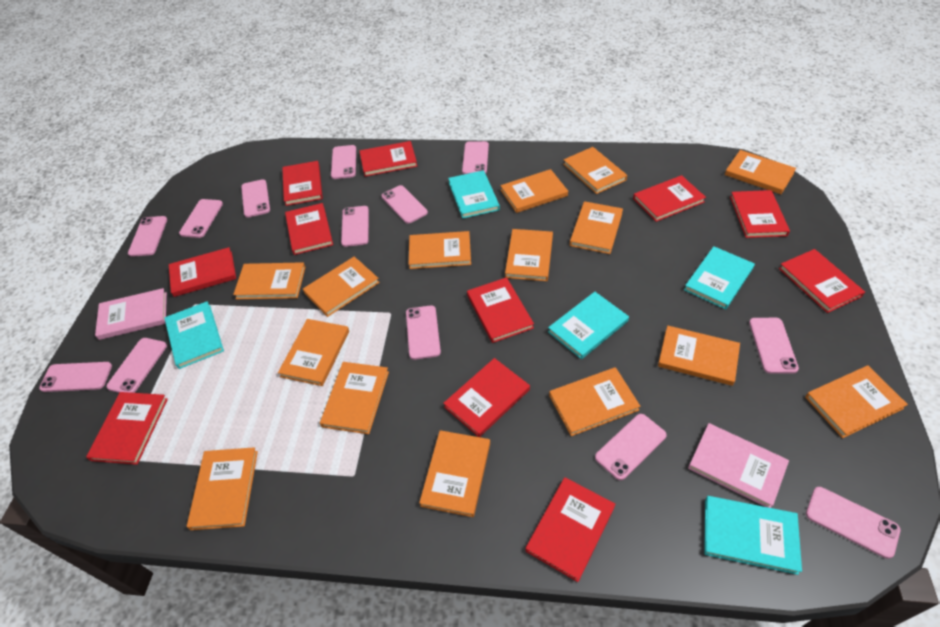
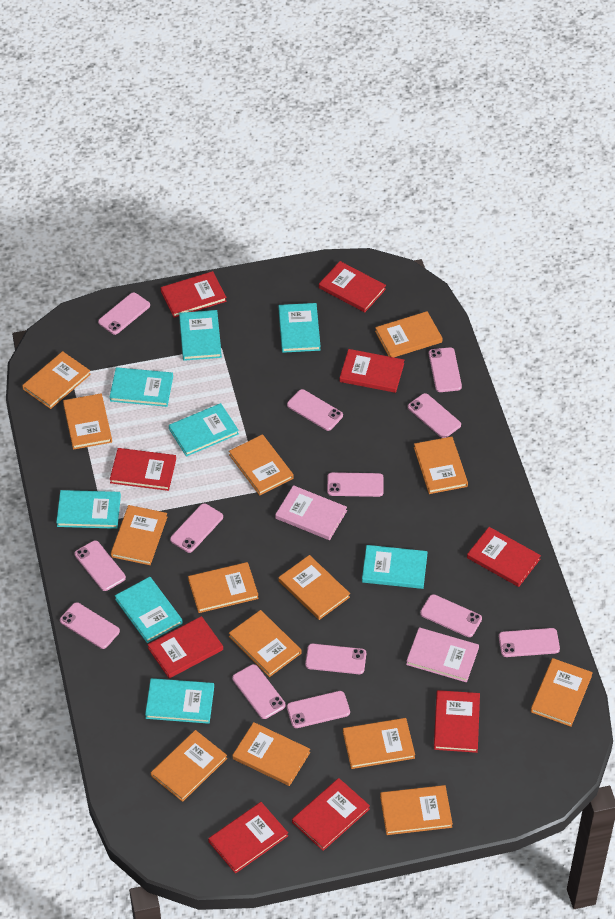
orange book: [187,447,258,530] [233,262,305,299] [278,319,349,386] [303,256,380,317] [320,362,389,434] [409,231,471,269] [419,430,490,517] [500,169,568,213] [505,229,553,281] [549,367,640,436] [563,147,627,194] [570,201,623,254] [658,326,740,386] [725,150,796,194] [805,366,908,438] = 15 -> [22,351,91,409] [63,394,112,450] [111,505,167,565] [151,730,227,802] [188,562,259,613] [229,434,294,496] [229,610,301,677] [232,722,310,786] [279,555,350,620] [343,718,415,769] [375,311,443,357] [380,785,453,835] [414,437,468,494] [531,658,593,727] = 14
red book: [86,392,168,465] [169,247,236,297] [282,161,323,206] [285,203,333,255] [359,141,417,177] [443,358,530,437] [467,277,534,343] [525,477,616,582] [633,175,706,222] [730,190,790,238] [779,249,865,313] = 11 -> [110,448,176,491] [148,616,223,678] [161,271,227,318] [208,802,288,874] [292,778,370,851] [319,261,386,312] [339,349,404,393] [434,690,480,753] [467,527,541,587] = 9
turquoise book: [164,301,224,369] [448,170,500,219] [548,292,629,359] [684,246,755,309] [704,496,802,575] = 5 -> [56,490,121,529] [109,367,173,407] [115,577,183,643] [145,678,214,724] [169,403,239,457] [179,310,222,361] [278,303,321,353] [362,545,428,589] = 8

